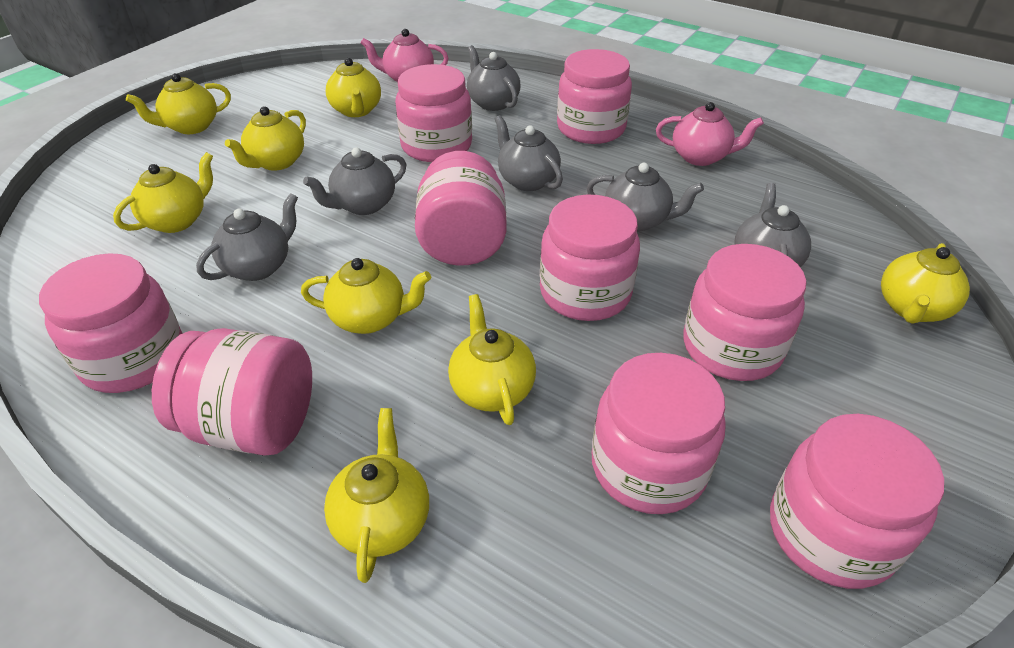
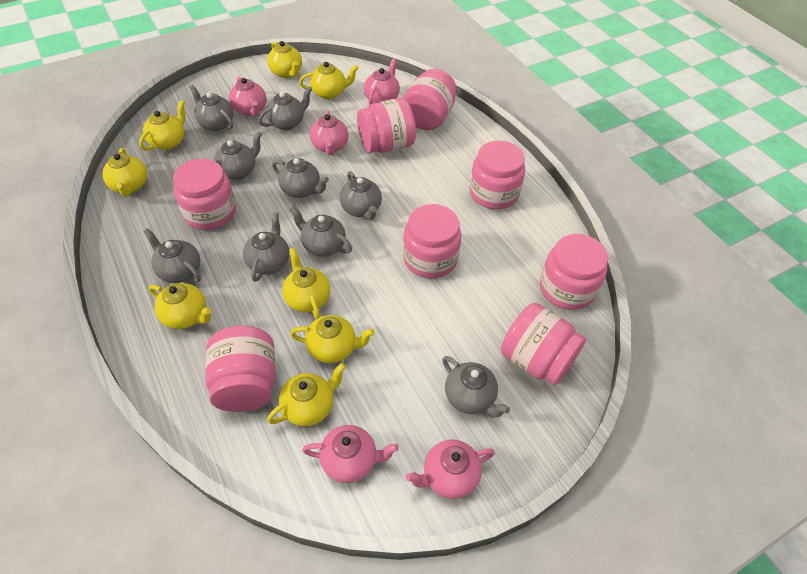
grey teapot: [196,193,298,281] [303,147,406,215] [467,45,520,111] [495,115,563,191] [587,163,704,231] [735,183,811,268] = 6 -> [143,228,201,283] [189,85,234,131] [213,131,262,180] [243,212,289,282] [258,87,312,130] [272,158,329,198] [290,206,352,257] [340,171,382,220] [442,356,510,417] = 9
pink jar: [39,253,182,393] [152,328,312,456] [395,64,472,162] [415,151,507,266] [540,194,640,321] [557,49,632,144] [592,353,726,514] [683,244,806,381] [770,414,944,589] = 9 -> [173,158,236,230] [205,326,276,412] [357,98,416,153] [403,69,457,130] [403,204,462,278] [470,141,525,209] [501,303,586,385] [540,234,608,310] = 8
pink teapot: [361,29,448,82] [656,102,764,166] = 2 -> [229,76,266,116] [302,425,399,483] [310,110,349,155] [364,58,400,105] [406,440,495,499] = 5

